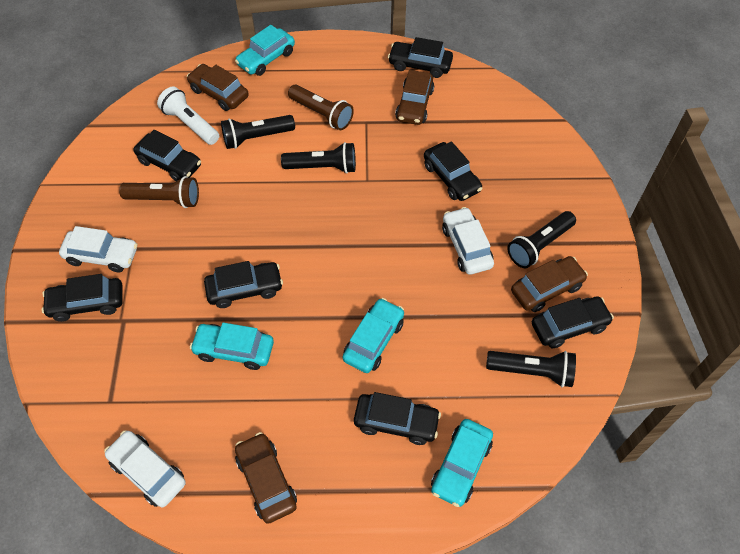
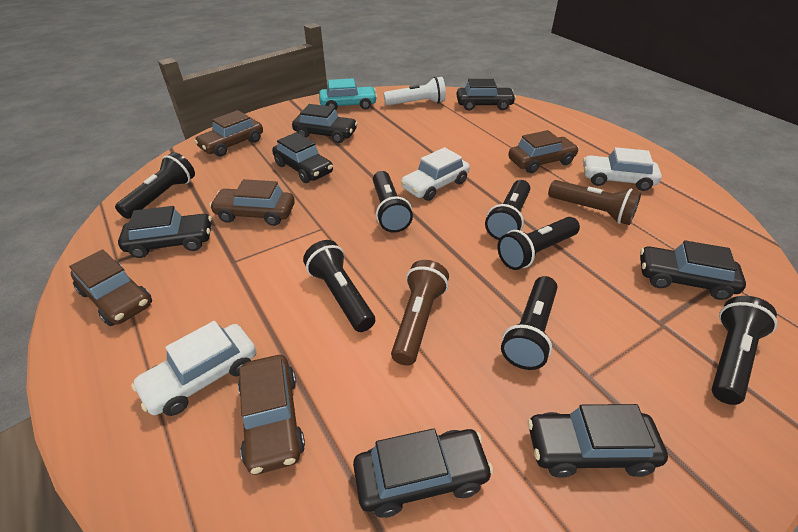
black flashlight: [221,115,295,149] [281,142,356,174] [486,351,576,387] [507,211,576,268] = 4 -> [115,152,195,219] [303,240,375,332] [373,171,413,233] [485,180,530,240] [497,217,580,270] [501,276,557,370] [712,296,778,405] = 7
brown car: [187,64,249,111] [235,432,297,524] [395,70,434,125] [511,256,588,312] = 4 -> [69,249,152,326] [194,110,263,157] [209,179,295,226] [238,355,305,475] [508,130,579,173] = 5
turquoise car: [190,323,274,370] [235,25,295,76] [343,298,404,373] [431,419,493,507] = 4 -> [319,78,377,110] = 1

